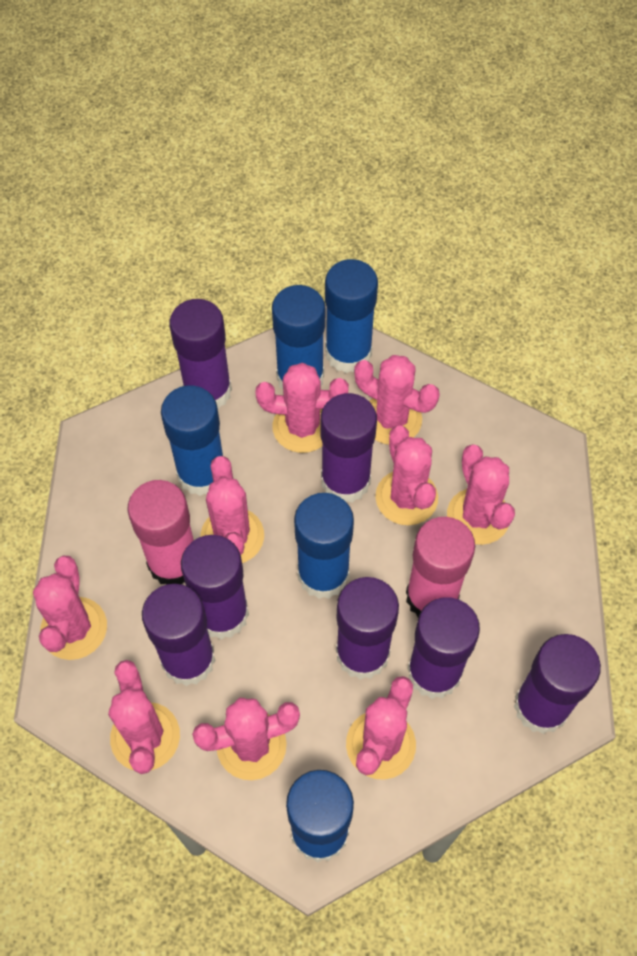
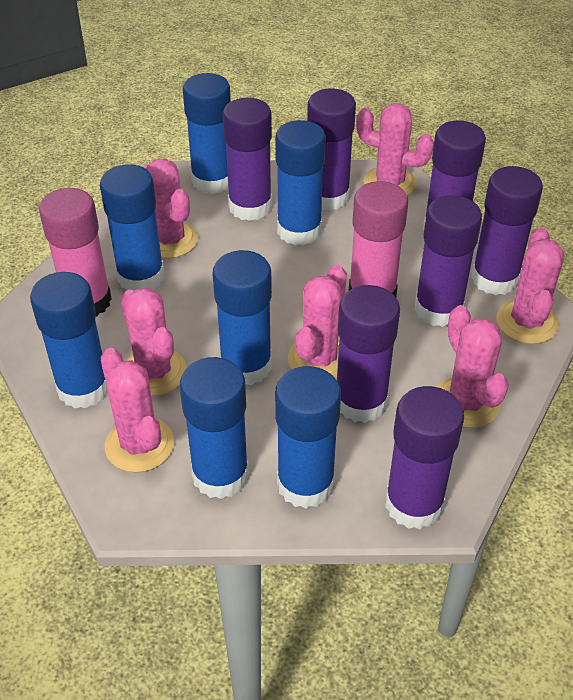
blue glue stick: [161,385,223,496] [272,285,325,389] [286,770,354,863] [294,493,354,599] [325,259,378,373] = 5 -> [30,272,108,408] [100,165,164,291] [180,357,249,499] [183,73,231,194] [212,250,272,385] [275,120,326,245] [275,366,341,509] = 7
pink cactus: [33,556,107,660] [108,660,180,774] [192,698,300,780] [201,456,264,563] [255,363,349,453] [346,676,416,780] [354,355,440,445] [375,425,438,525] [447,444,515,545] = 9 -> [101,348,174,473] [121,288,187,396] [143,158,198,258] [288,265,347,379] [356,103,434,196] [438,305,509,428] [496,227,564,344] = 7

